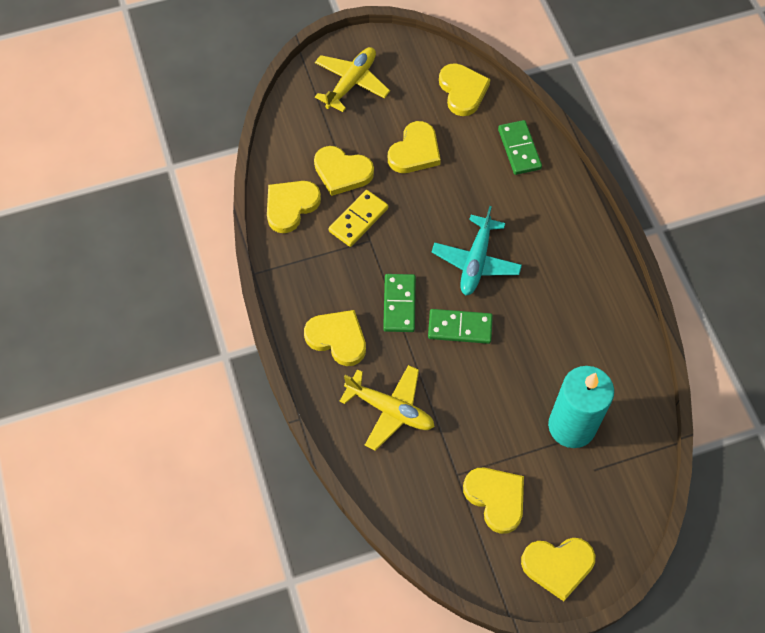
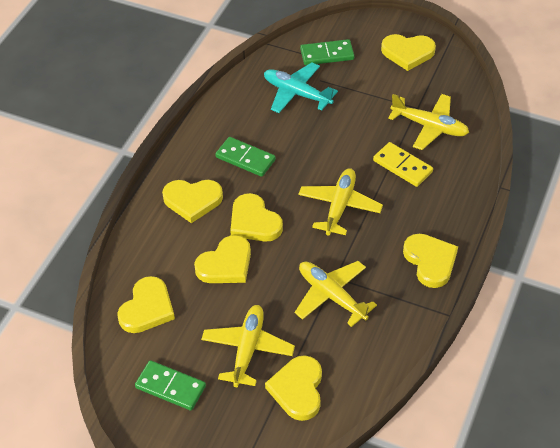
turquoise candle: [548,366,614,448] = 1 -> none = 0
yellow plane: [315,47,390,112] [340,365,435,451] = 2 -> [201,305,295,387] [295,261,377,327] [298,168,383,236] [388,94,469,150] = 4

